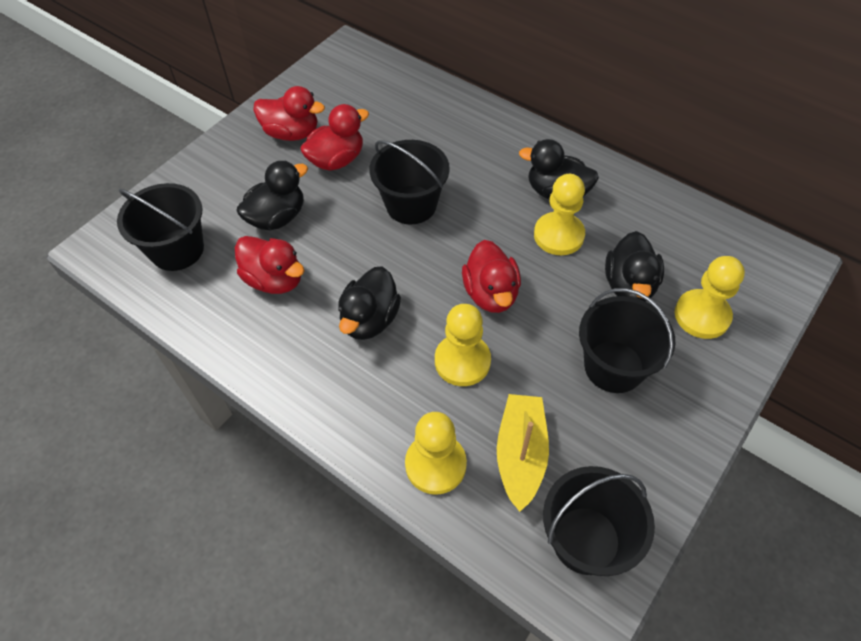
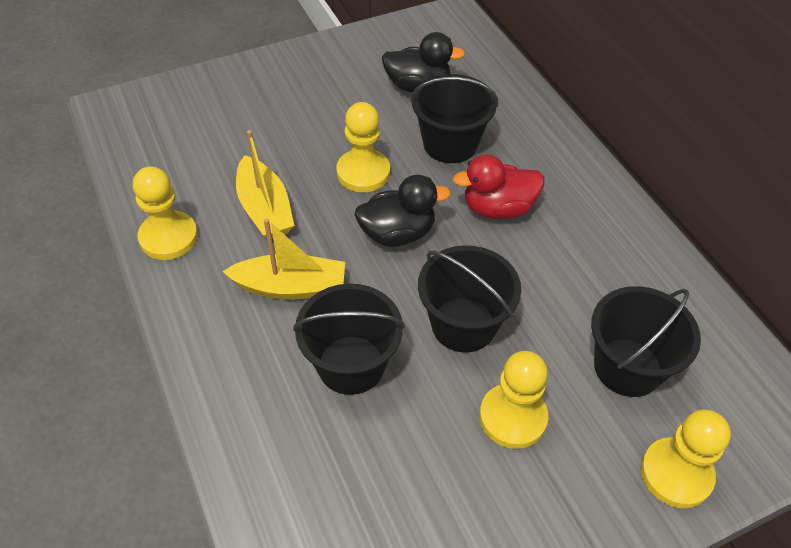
black duck: [236,160,308,230] [338,266,401,340] [519,139,599,199] [605,231,664,302] = 4 -> [355,175,451,247] [382,32,465,92] = 2
red duck: [235,236,304,294] [253,86,325,141] [300,104,369,171] [462,240,521,313] = 4 -> [453,155,544,219] = 1
yellow boat: [497,394,549,512] = 1 -> [222,218,345,299] [236,130,294,238] = 2

